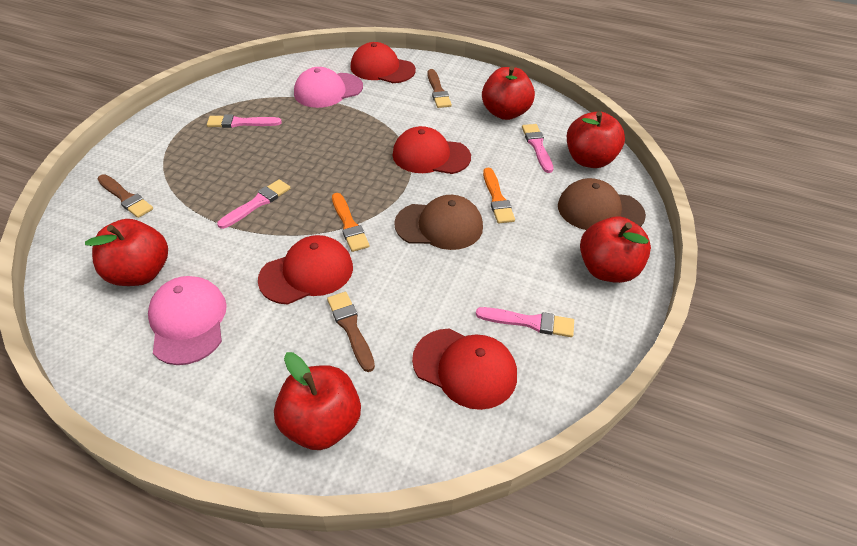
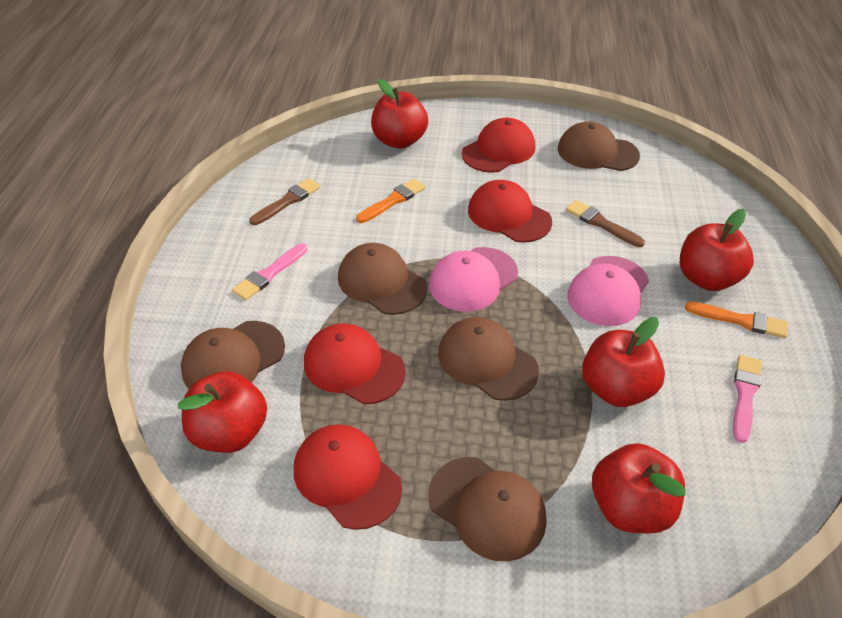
brown brush: [97,174,153,218] [327,292,375,372] [427,69,452,108] = 3 -> [250,178,321,225] [566,200,645,247] = 2
brown cap: [394,195,483,250] [558,178,646,230] = 2 -> [181,321,285,388] [338,243,427,315] [429,457,547,561] [438,317,539,401] [558,121,640,171] = 5
pink brush: [207,114,282,128] [217,179,291,229] [476,307,574,337] [522,124,553,173] = 4 -> [232,243,307,300] [733,355,762,443] = 2

